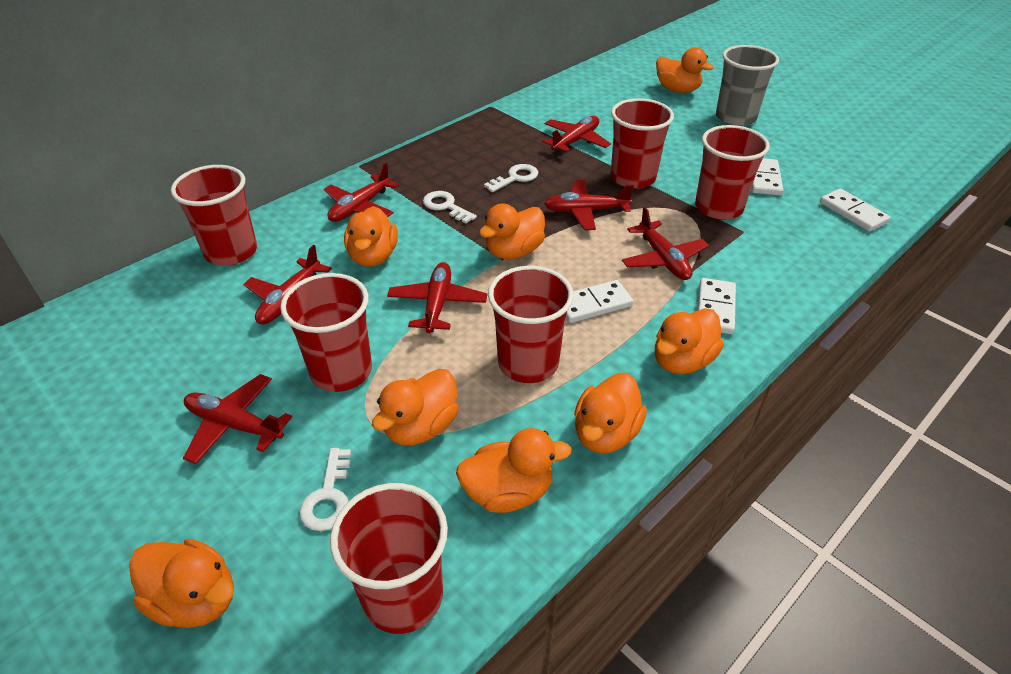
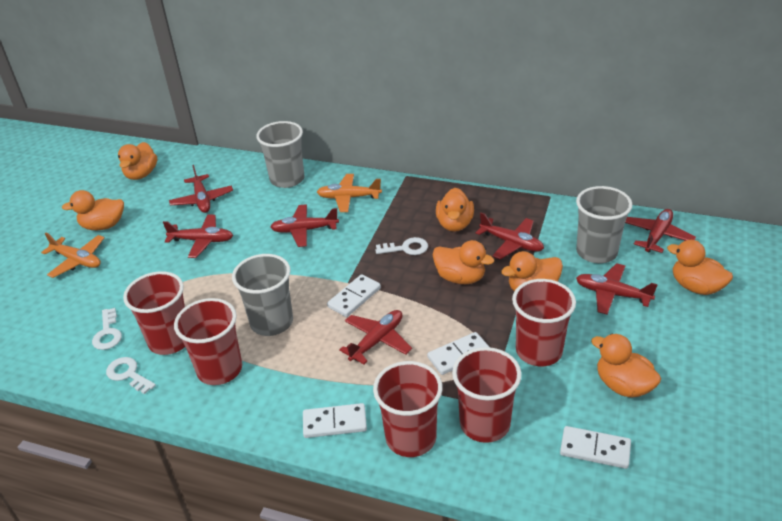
grey cup: [716,45,779,126] = 1 -> [232,254,293,336] [256,121,305,188] [576,186,633,263] = 3
orange duck: [129,539,234,628] [344,206,398,267] [372,369,459,445] [456,428,572,513] [479,204,545,259] [574,373,647,453] [655,308,724,374] [656,47,714,93] = 8 -> [62,190,124,230] [118,142,157,180] [433,240,494,284] [436,188,474,232] [501,251,563,291] [591,334,661,398] [667,240,733,295] = 7
orange plane: none = 0 -> [41,232,105,278] [317,174,382,212] = 2
red cup: [171,165,257,266] [280,273,372,392] [330,483,448,634] [488,266,574,383] [611,98,674,189] [695,125,770,220] = 6 -> [123,271,185,355] [174,298,242,385] [373,361,443,457] [452,347,522,443] [512,279,576,366] = 5

